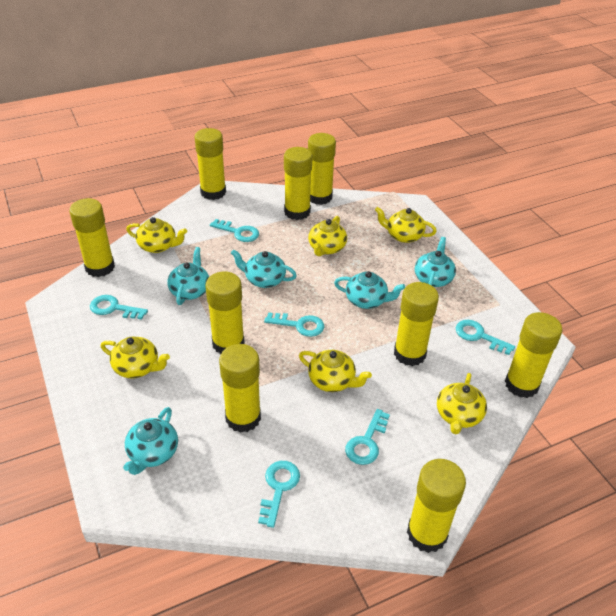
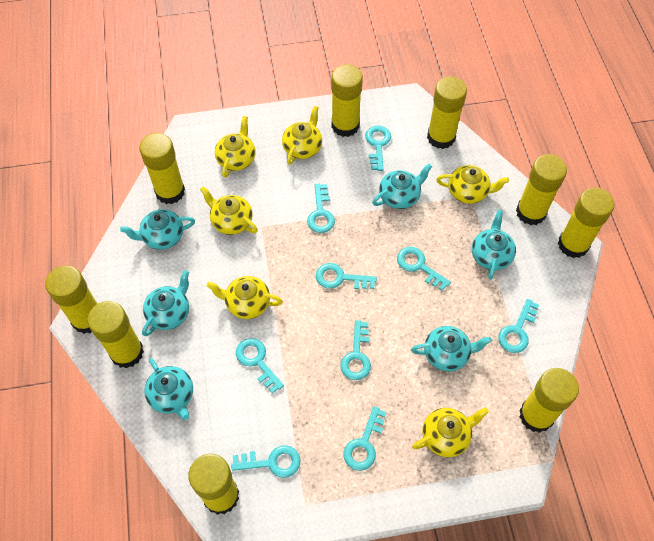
turquoise key: [90,295,148,320] [210,219,259,242] [258,461,300,528] [264,312,324,337] [345,409,390,465] [456,320,515,355] = 6 -> [231,445,301,478] [236,338,284,393] [307,184,335,233] [316,263,377,289] [340,320,371,380] [344,406,386,471] [365,126,391,171] [397,247,451,291] [498,299,539,353] = 9
turquoise teapot: [123,407,178,475] [167,247,209,305] [231,249,297,288] [334,271,405,309] [415,237,456,287] = 5 -> [120,209,195,250] [142,270,189,336] [144,358,193,420] [372,163,432,209] [411,326,492,371] [472,210,516,280] = 6

